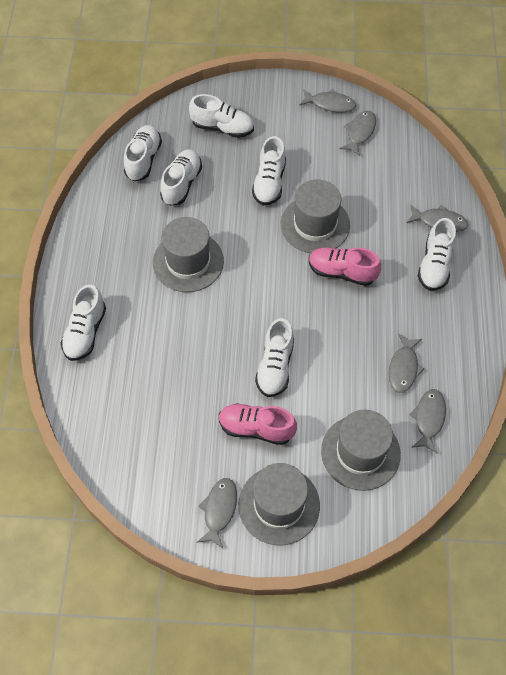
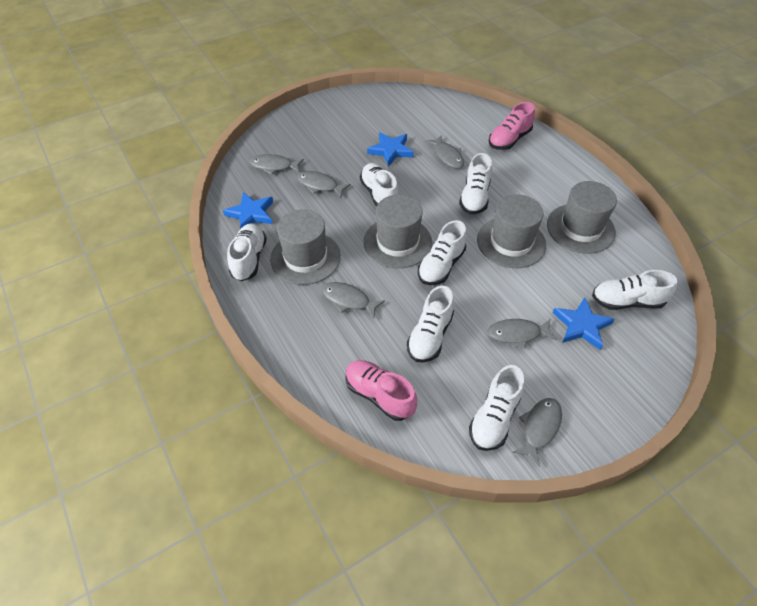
blue star: none = 0 -> [223,192,273,229] [367,132,414,167] [552,297,615,350] = 3

